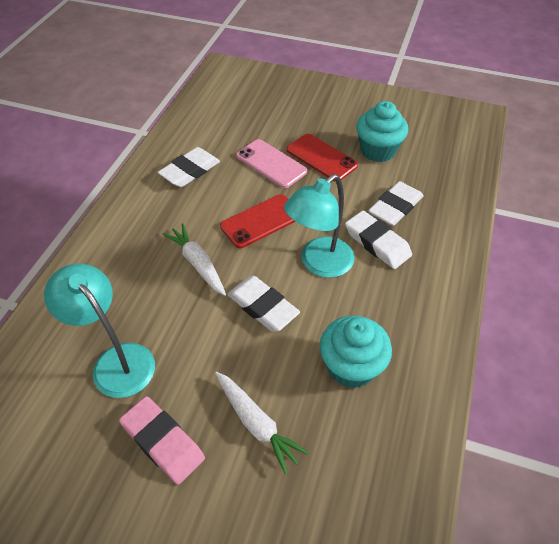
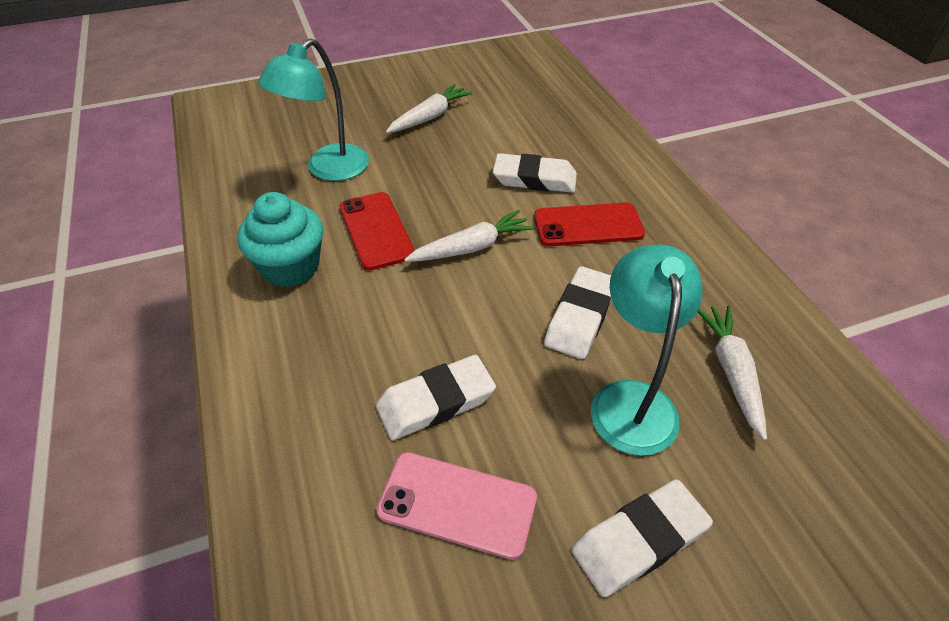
pink eraser: [119,396,205,485] = 1 -> none = 0
turquoise cupcake: [320,316,392,388] [356,101,408,162] = 2 -> [237,192,323,287] = 1
white carrot: [162,224,226,296] [215,372,309,475] = 2 -> [386,84,473,133] [404,210,534,262] [697,305,767,441] = 3

